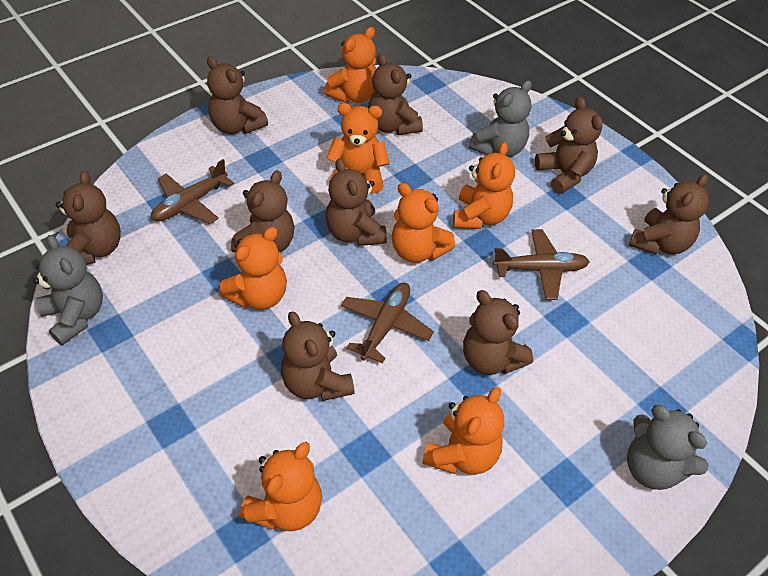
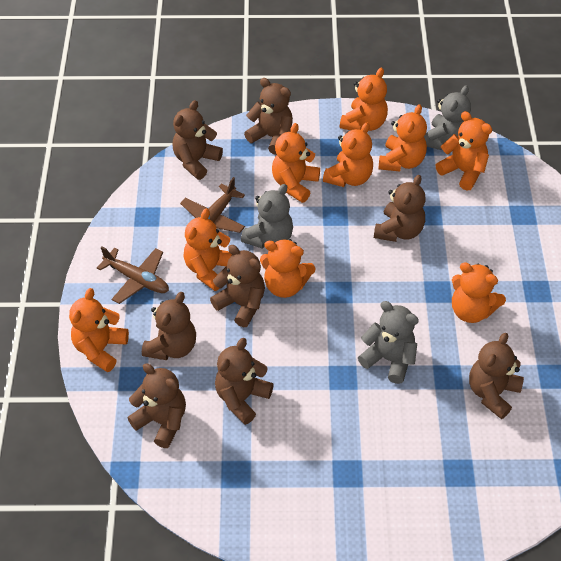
brown plane: [151,159,234,224] [341,283,434,363] [493,229,589,300] = 3 -> [97,246,169,304] [180,177,245,233] = 2
brown teddy bear: [56,170,121,265] [207,56,268,134] [231,170,295,252] [281,311,355,401] [325,158,387,246] [368,54,423,135] [463,290,533,375] [535,97,603,194] [629,174,709,255] = 9 -> [127,363,186,448] [142,292,196,360] [172,100,223,180] [210,245,265,327] [215,338,274,425] [244,78,293,155] [374,175,426,242] [469,333,524,419] = 8
orange teddy bear: [219,227,287,309] [240,442,322,531] [324,27,376,103] [326,103,389,193] [391,183,455,263] [422,387,504,475] [453,142,515,229] = 7 -> [69,288,129,372] [183,208,232,291] [260,239,316,298] [272,123,320,203] [323,123,373,187] [340,68,388,131] [378,104,427,172] [436,111,492,191] [452,262,506,323] = 9

